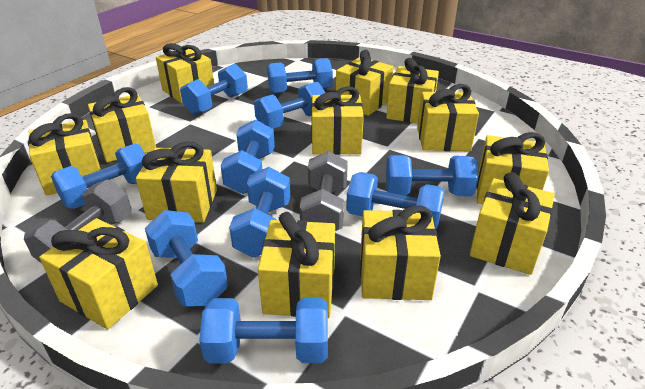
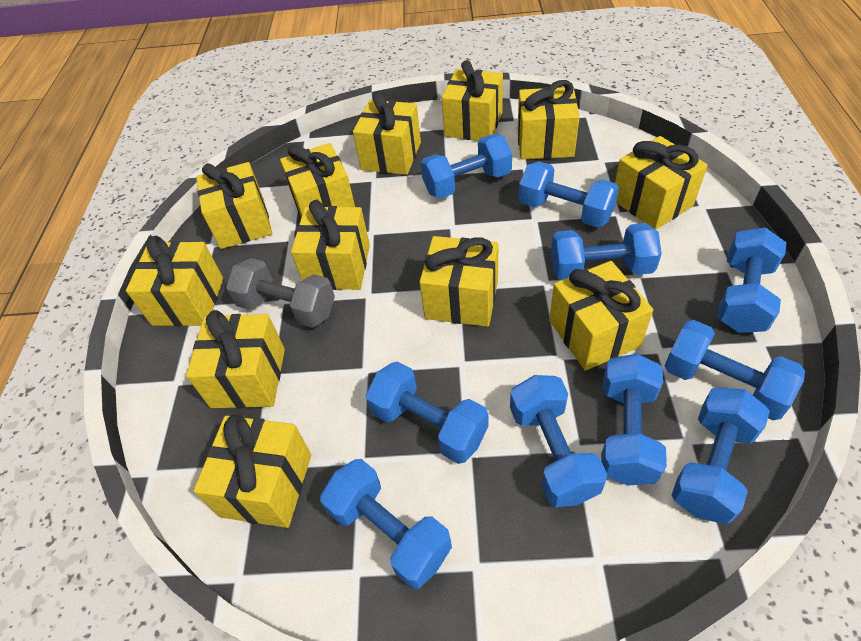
grey dumbbell: [24,179,132,263] [299,151,348,231] = 2 -> [226,258,335,328] = 1
yellow gift: [28,113,102,195] [39,218,158,329] [88,87,156,162] [136,141,217,222] [156,43,214,104] [258,212,335,318] [311,86,364,155] [336,50,393,116] [360,205,441,300] [386,58,439,124] [417,84,479,151] [470,172,555,275] [476,132,549,204] = 13 -> [126,236,223,326] [186,310,285,408] [194,415,311,528] [196,162,272,249] [280,143,355,218] [291,200,370,290] [353,92,421,175] [419,236,498,327] [442,60,503,141] [518,80,580,159] [549,261,653,371] [615,136,708,230] = 12

